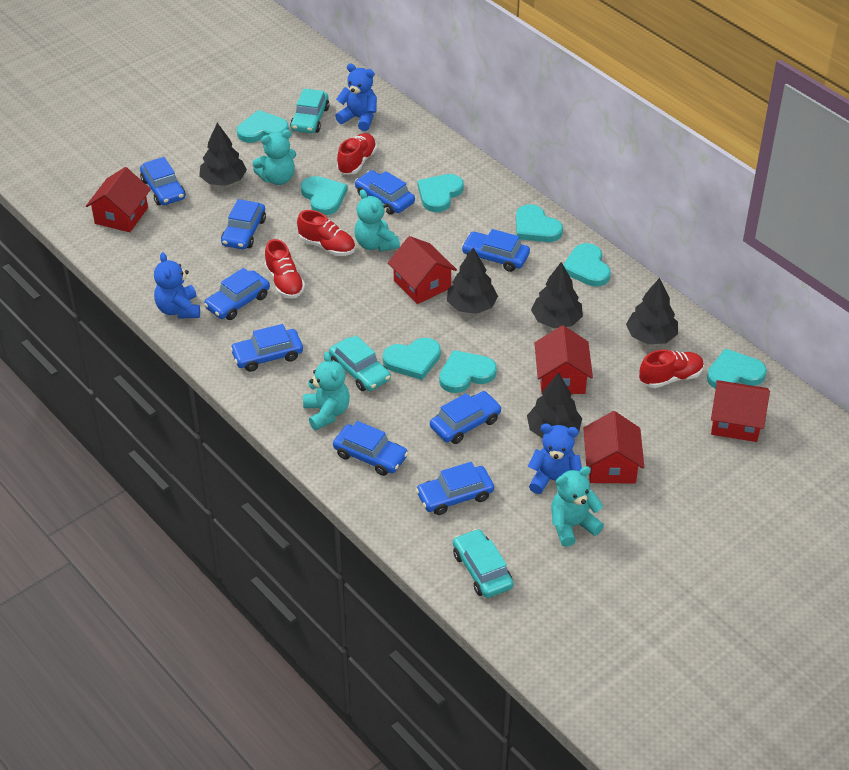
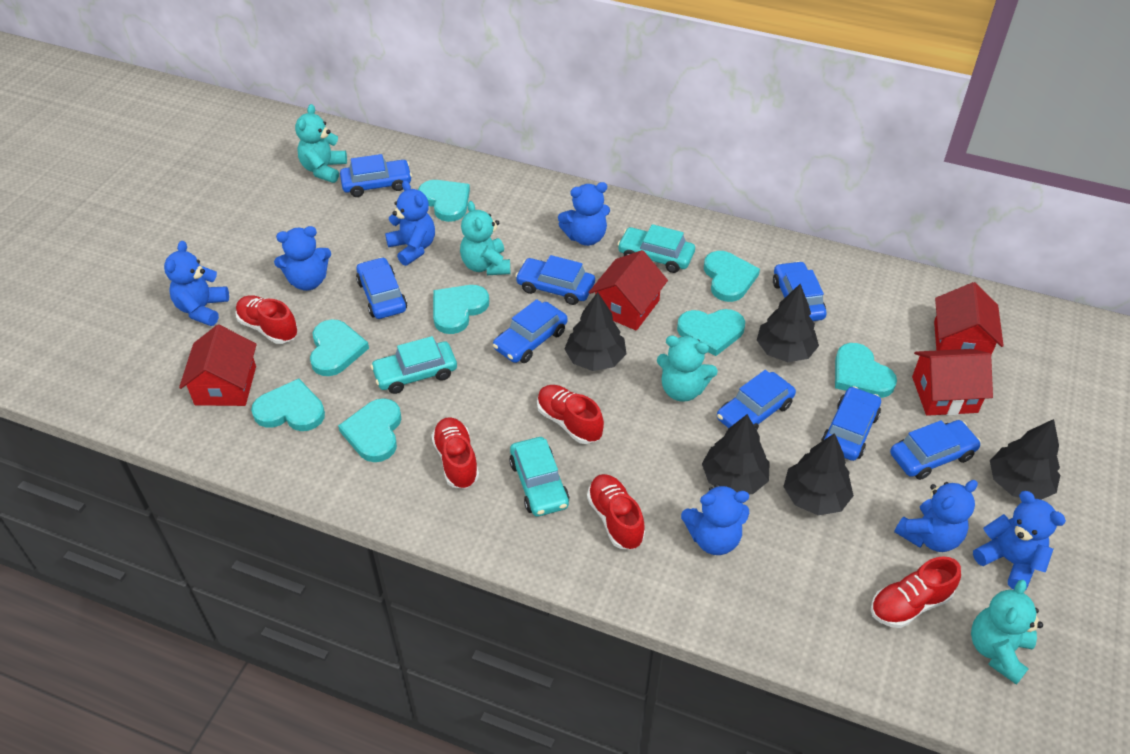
blue car: [140,157,185,205] [204,268,270,320] [221,199,266,249] [230,324,303,372] [333,421,408,476] [355,170,415,215] [416,462,494,515] [430,391,502,444] [461,229,530,272] = 9 -> [340,154,412,197] [356,257,407,319] [493,299,567,363] [515,255,595,305] [717,370,796,430] [773,261,827,321] [821,386,881,461] [890,420,981,480] = 8
blue teddy bear: [154,252,200,319] [335,63,377,131] [528,424,582,494] = 3 -> [164,241,229,326] [274,226,331,291] [385,180,435,266] [558,182,610,246] [681,484,749,555] [894,480,978,552] [973,491,1066,590] = 7
red house: [86,167,151,232] [388,236,457,304] [534,325,593,394] [584,411,644,484] [711,380,770,442] = 5 -> [179,325,257,406] [588,250,668,331] [912,349,993,416] [934,282,1004,355] = 4
red shoe: [265,239,305,298] [297,210,355,256] [337,133,377,174] [639,350,704,388] = 4 -> [235,295,298,344] [431,417,479,489] [537,385,604,444] [587,474,645,549] [871,556,961,628] = 5

